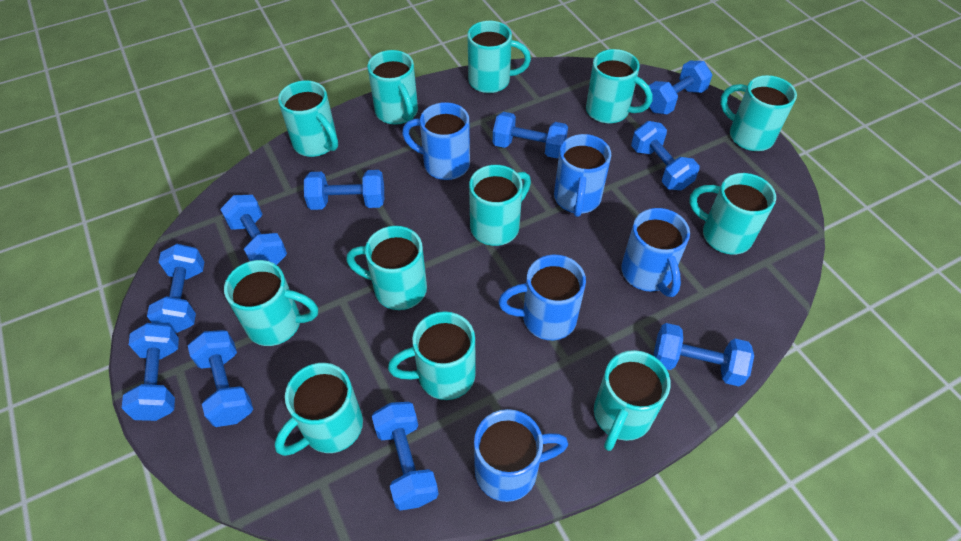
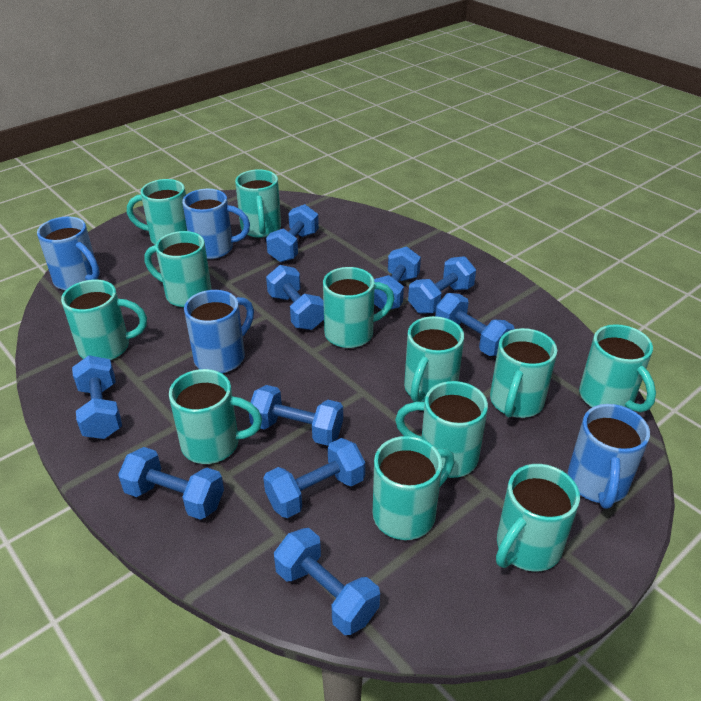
blue mug: [402,102,470,180] [474,409,568,502] [498,255,586,340] [554,134,611,217] [621,208,690,297] = 5 -> [37,216,100,290] [182,189,250,259] [184,290,254,373] [567,404,650,509] = 4

